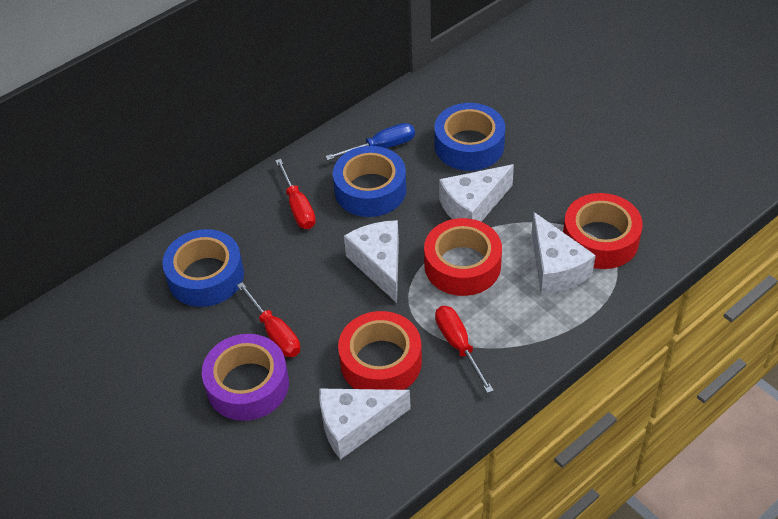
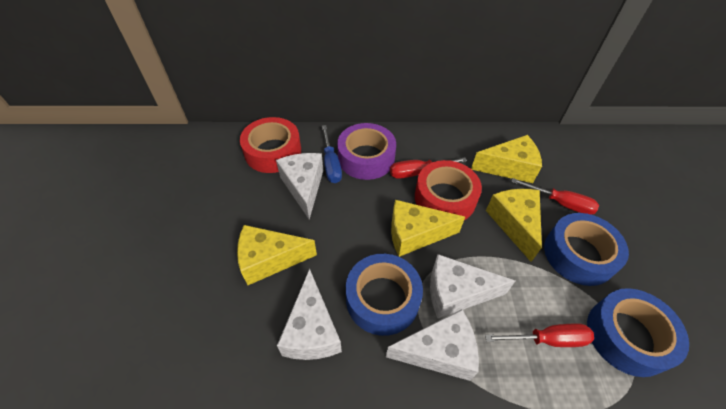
red tape: [338,311,422,390] [424,218,502,296] [563,193,643,269] = 3 -> [240,117,301,173] [415,160,482,220] = 2
yellow cheese: none = 0 -> [237,225,317,285] [391,200,465,257] [471,135,542,183] [486,189,542,262] = 4

